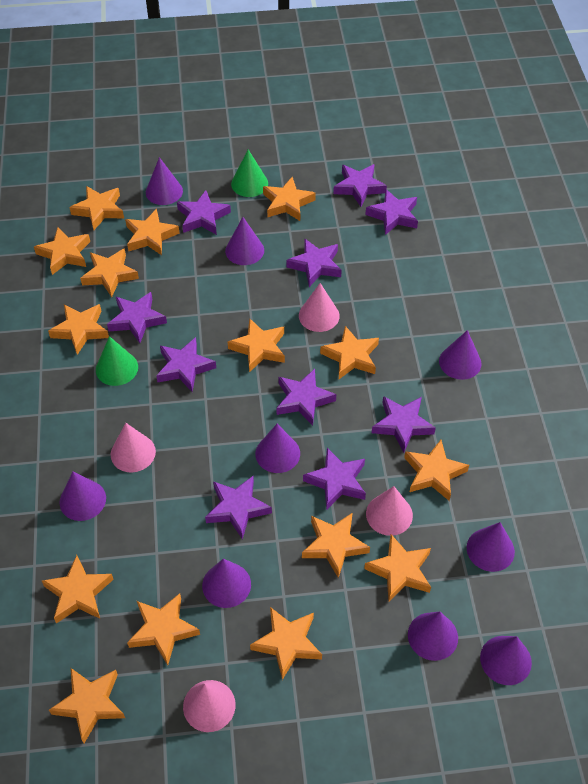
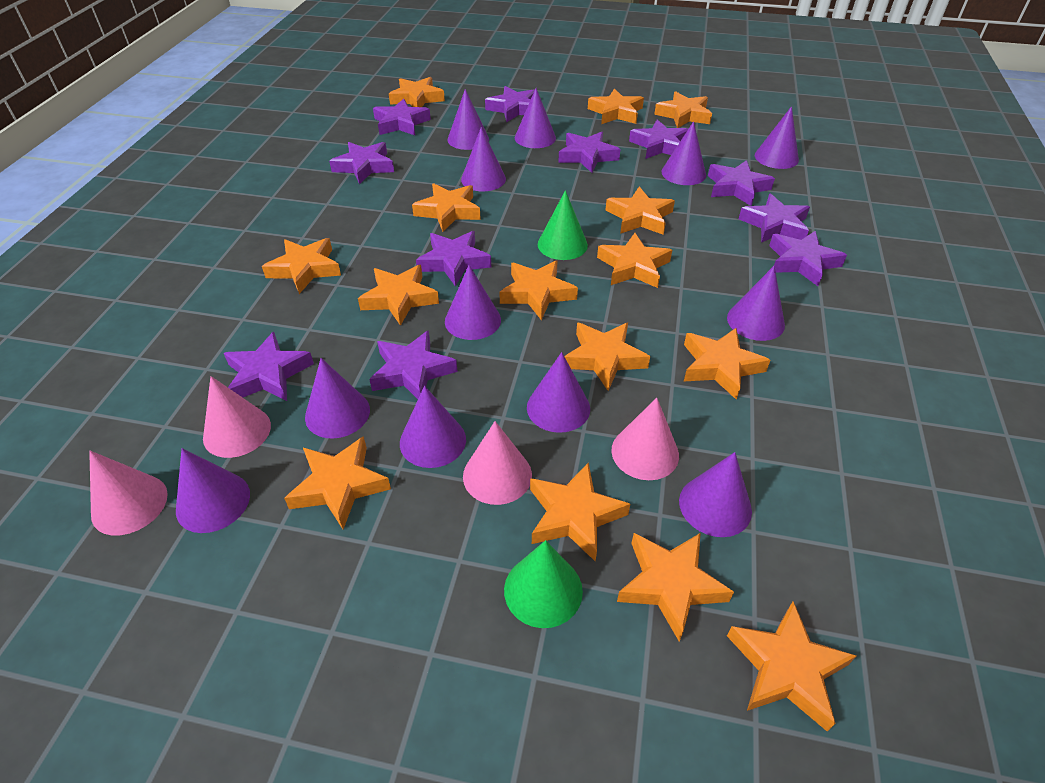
purple cone: [60,471,106,521] [146,157,183,205] [202,559,251,608] [225,217,264,265] [255,424,300,473] [408,612,458,661] [439,330,481,380] [467,522,515,572] [480,636,532,685] = 9 -> [176,448,250,533] [305,358,370,439] [400,386,466,468] [445,265,501,340] [447,89,489,150] [461,127,506,191] [515,88,556,148] [527,352,590,433] [661,121,706,185] [679,452,752,537] [727,266,785,341] [755,106,799,169] = 12
purple star: [107,292,167,343] [156,337,216,392] [177,190,231,235] [205,476,272,540] [277,369,336,426] [286,238,342,287] [303,448,366,510] [333,164,387,207] [365,189,418,235] [372,396,436,453] = 10 -> [224,332,314,401] [329,142,394,184] [369,330,458,399] [373,99,431,135] [416,231,491,286] [485,86,535,122] [558,132,620,173] [629,119,688,159] [708,160,775,206] [739,194,810,243] [769,231,847,286] = 11

